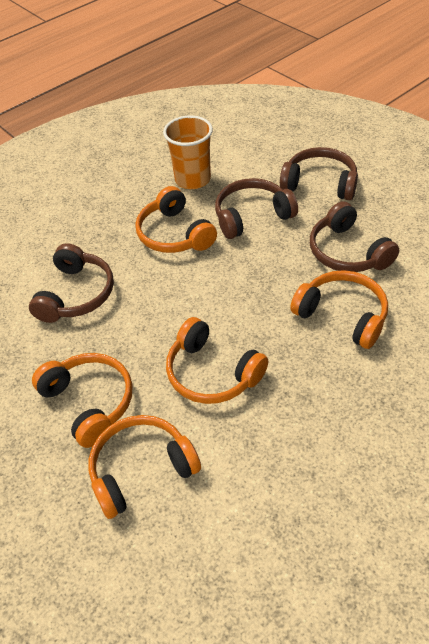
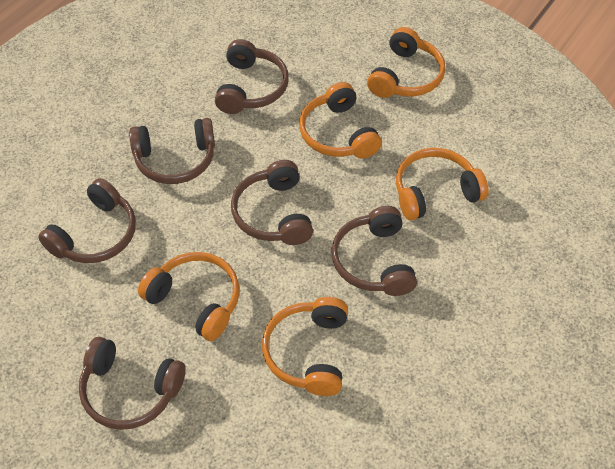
brown headphones: [29,243,114,323] [215,178,298,239] [280,147,358,200] [310,201,399,272] = 4 -> [38,178,136,263] [79,337,186,430] [129,118,215,184] [215,39,289,114] [231,160,313,245] [331,206,417,296] = 6
orange cup: [163,115,213,189] = 1 -> none = 0

